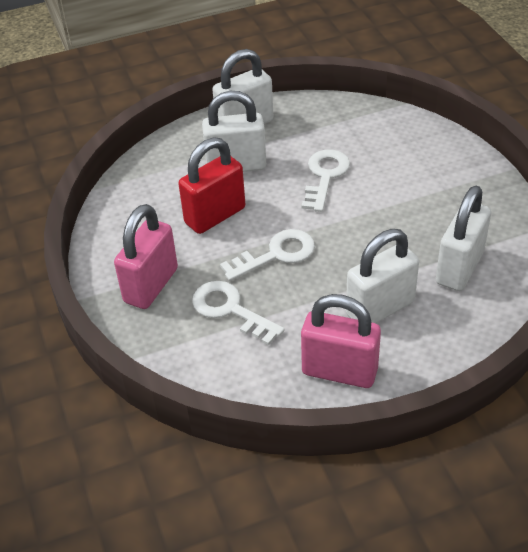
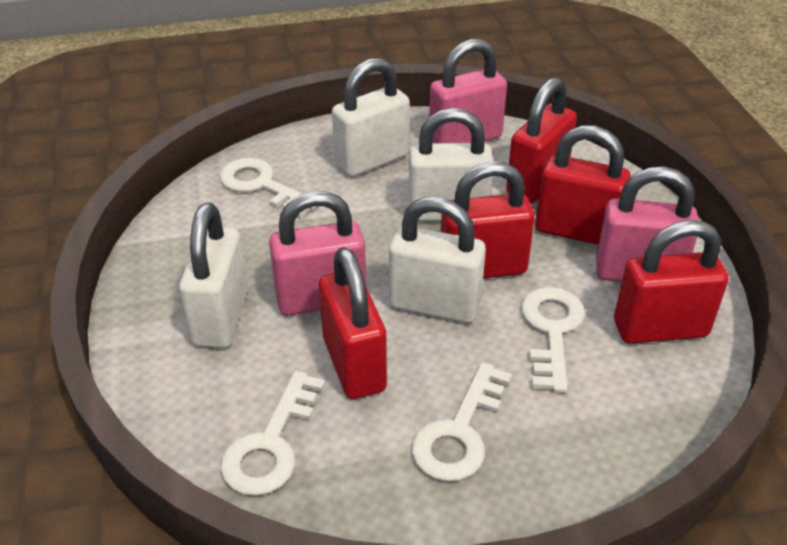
pink padlock: [114,204,178,309] [301,294,381,388] = 2 -> [269,191,366,316] [429,39,507,143] [596,167,698,282] = 3
red padlock: [178,137,245,234] = 1 -> [319,247,387,399] [441,161,535,279] [506,77,577,203] [535,125,631,245] [614,220,729,344] = 5
white key: [192,281,284,346] [220,229,315,281] [302,149,350,212] = 3 -> [220,158,317,218] [220,371,325,496] [412,362,512,481] [521,287,585,393] = 4

